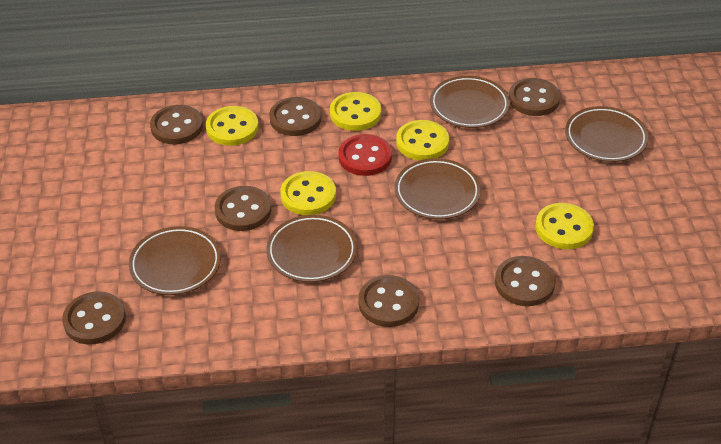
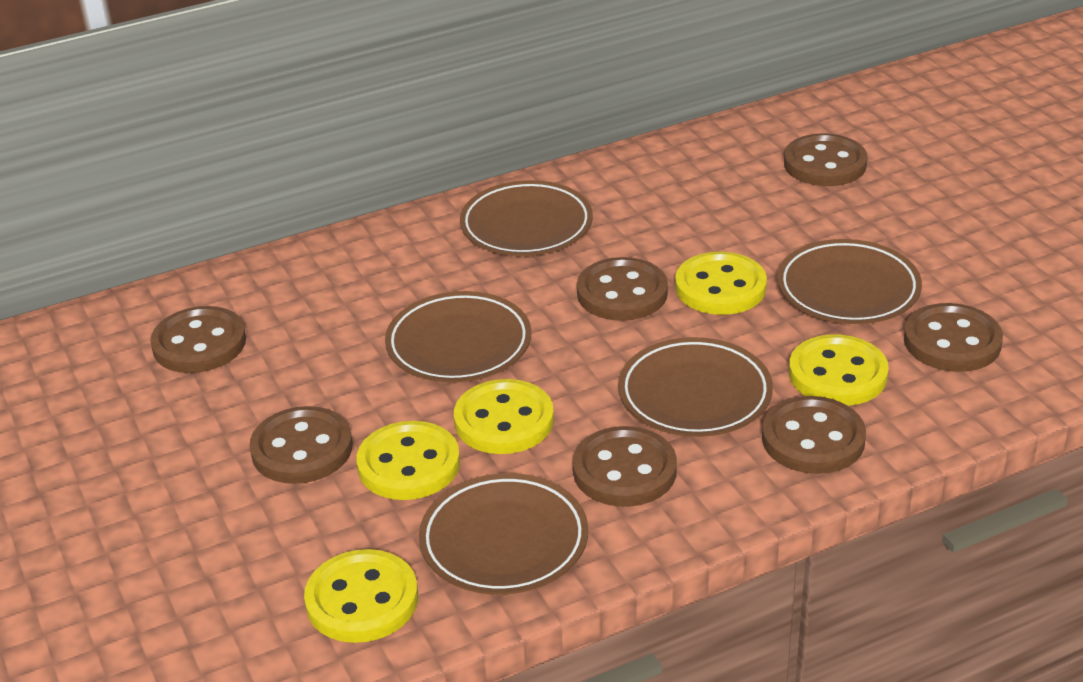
red button: [338,134,392,176] = 1 -> none = 0

